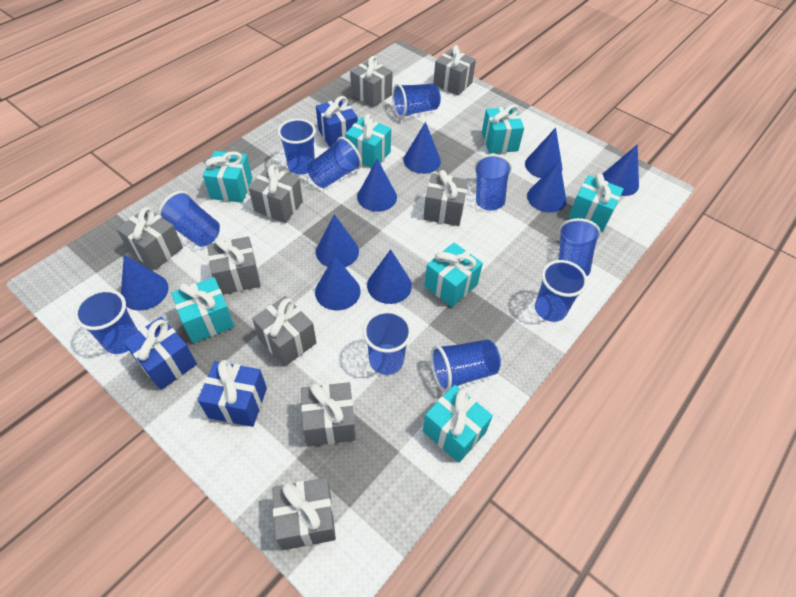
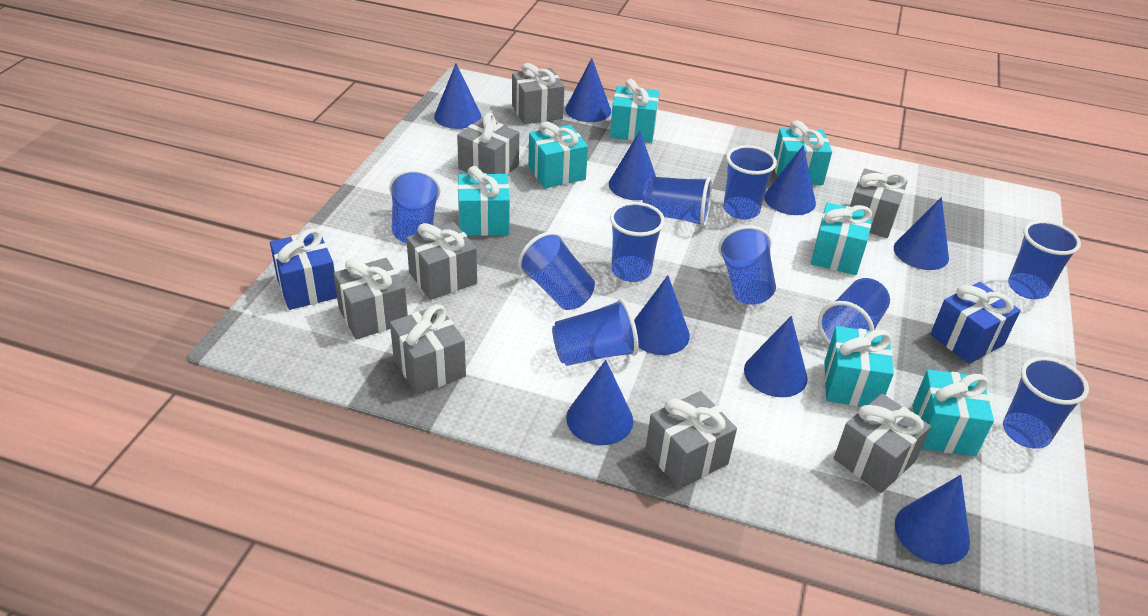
blue gift: [123,317,197,390] [198,360,267,427] [316,96,358,147] = 3 -> [270,228,337,310] [931,282,1021,364] = 2
grey gift: [117,207,183,270] [207,236,261,295] [249,164,303,223] [252,296,316,367] [272,478,336,550] [301,382,356,446] [350,56,393,107] [423,170,468,226] [433,45,476,95] = 9 -> [334,258,408,340] [390,304,466,395] [406,222,477,300] [457,113,519,174] [512,63,565,124] [645,391,737,489] [834,394,931,493] [850,169,908,238] = 8

